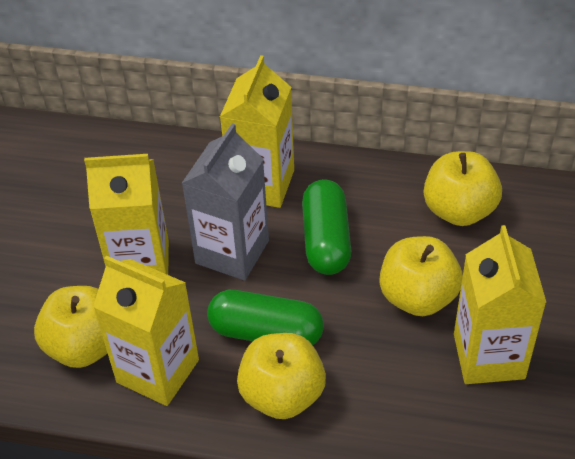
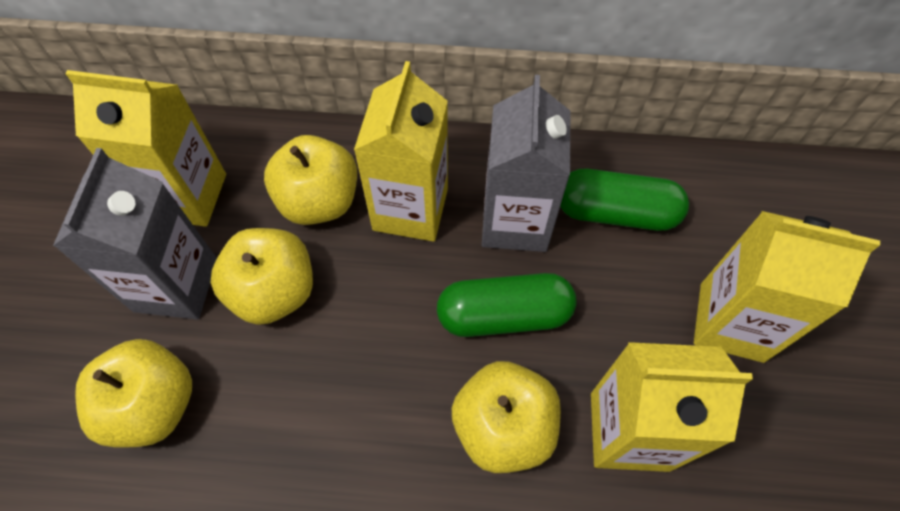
grey carton: [182,123,269,281] = 1 -> [53,148,217,320] [482,75,570,252] = 2

